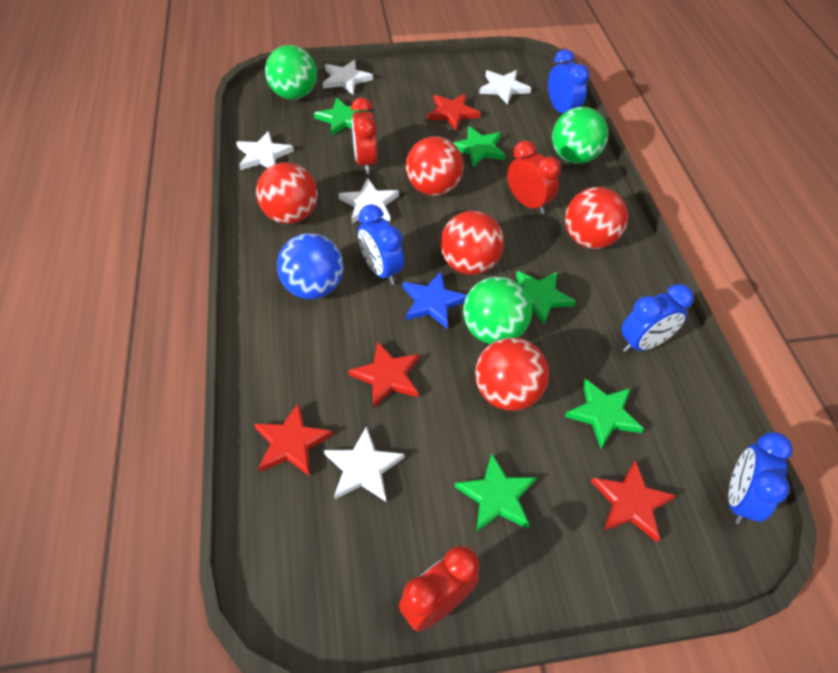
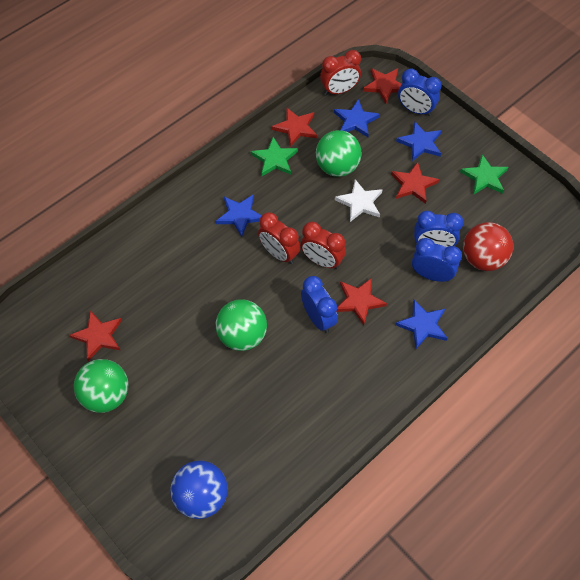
blue star: [403,272,467,329] = 1 -> [216,194,262,237] [334,99,380,137] [395,300,448,349] [396,122,442,161] = 4
green star: [314,97,367,136] [453,126,506,167] [455,454,537,533] [516,271,576,325] [565,379,644,449] = 5 -> [251,137,298,176] [460,154,508,195] = 2
red ball: [256,162,318,224] [406,136,463,196] [440,211,504,275] [475,338,549,411] [565,187,628,249] = 5 -> [463,222,513,271] = 1
red star: [254,403,333,476] [348,342,420,408] [427,94,481,130] [591,460,676,542] = 4 -> [69,311,122,361] [272,108,317,147] [337,278,387,326] [363,68,401,103] [391,162,439,204] = 5
white star: [236,131,294,170] [323,60,373,94] [324,426,404,502] [339,178,399,223] [479,70,531,105] = 5 -> [335,180,383,222] = 1

